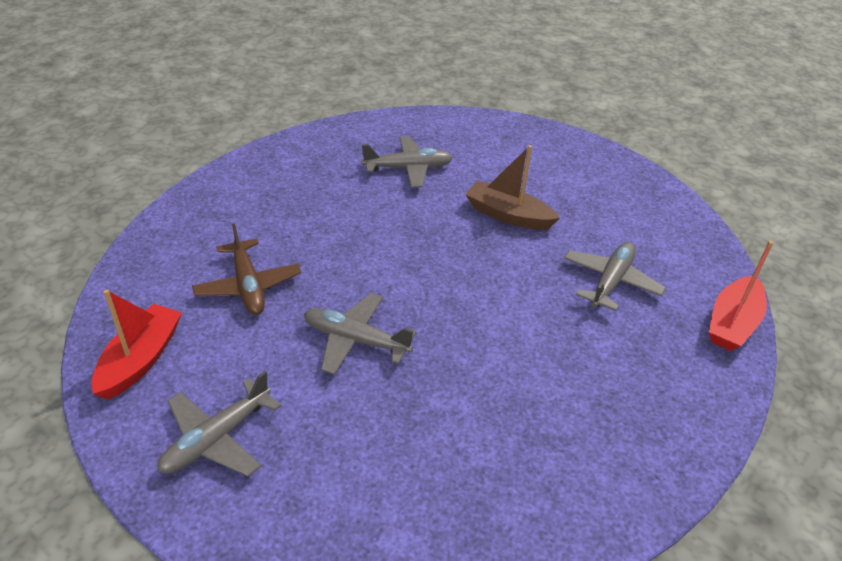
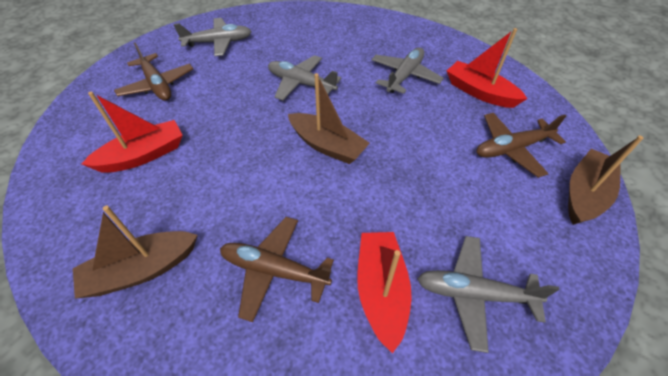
brown boat: [465,145,560,230] = 1 -> [73,206,198,299] [288,73,370,164] [568,136,643,225] = 3
brown plane: [192,223,301,315] = 1 -> [114,43,193,101] [220,217,334,322] [476,113,566,178] = 3
red boat: [91,289,182,400] [709,241,773,351] = 2 -> [82,92,183,173] [357,232,412,354] [447,28,527,108] = 3

